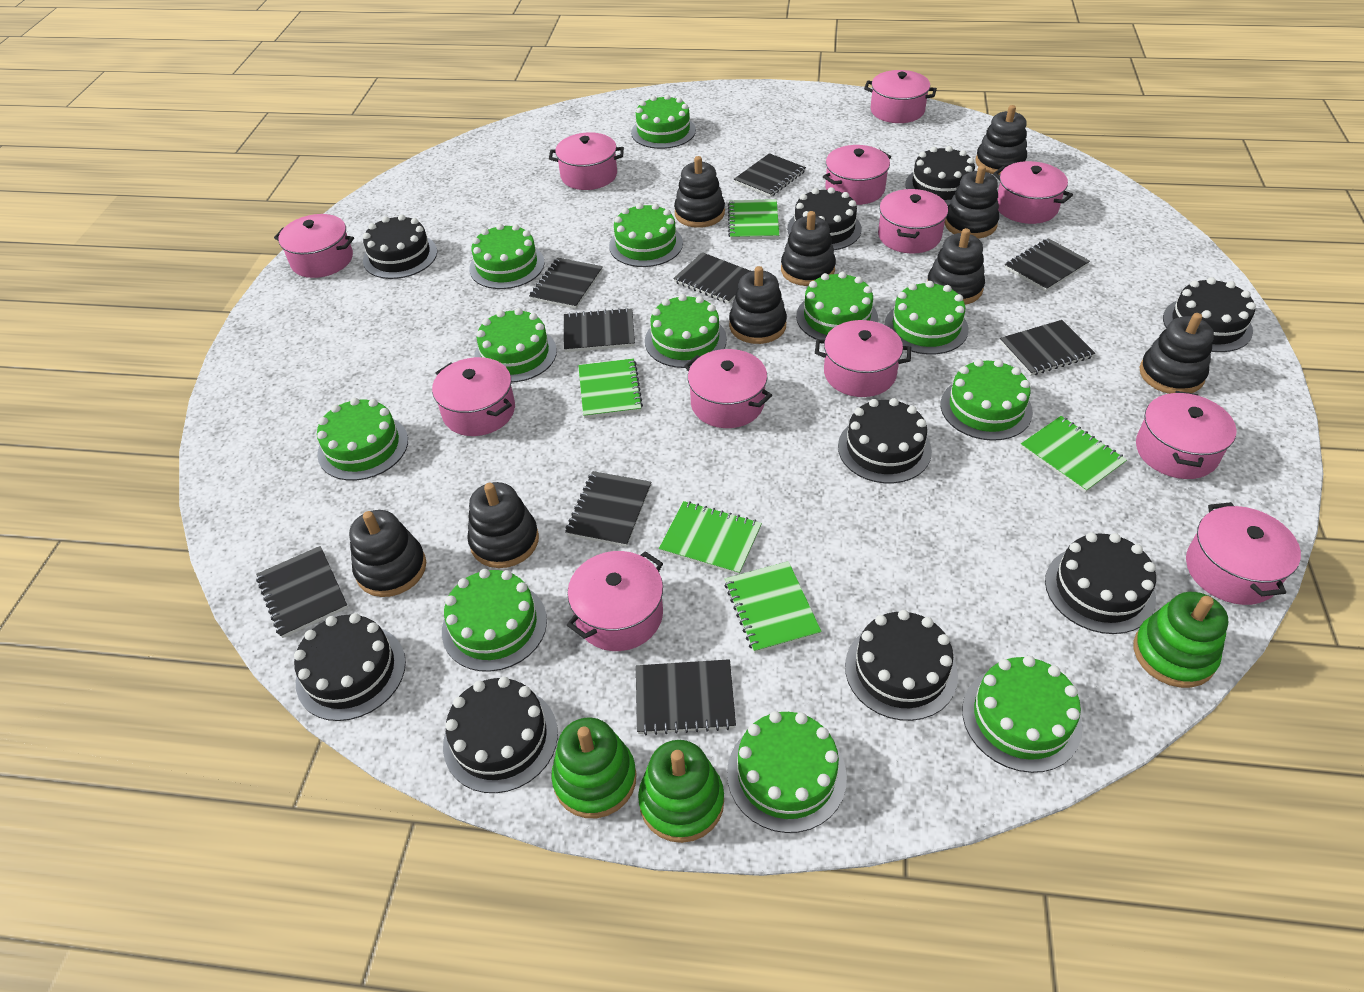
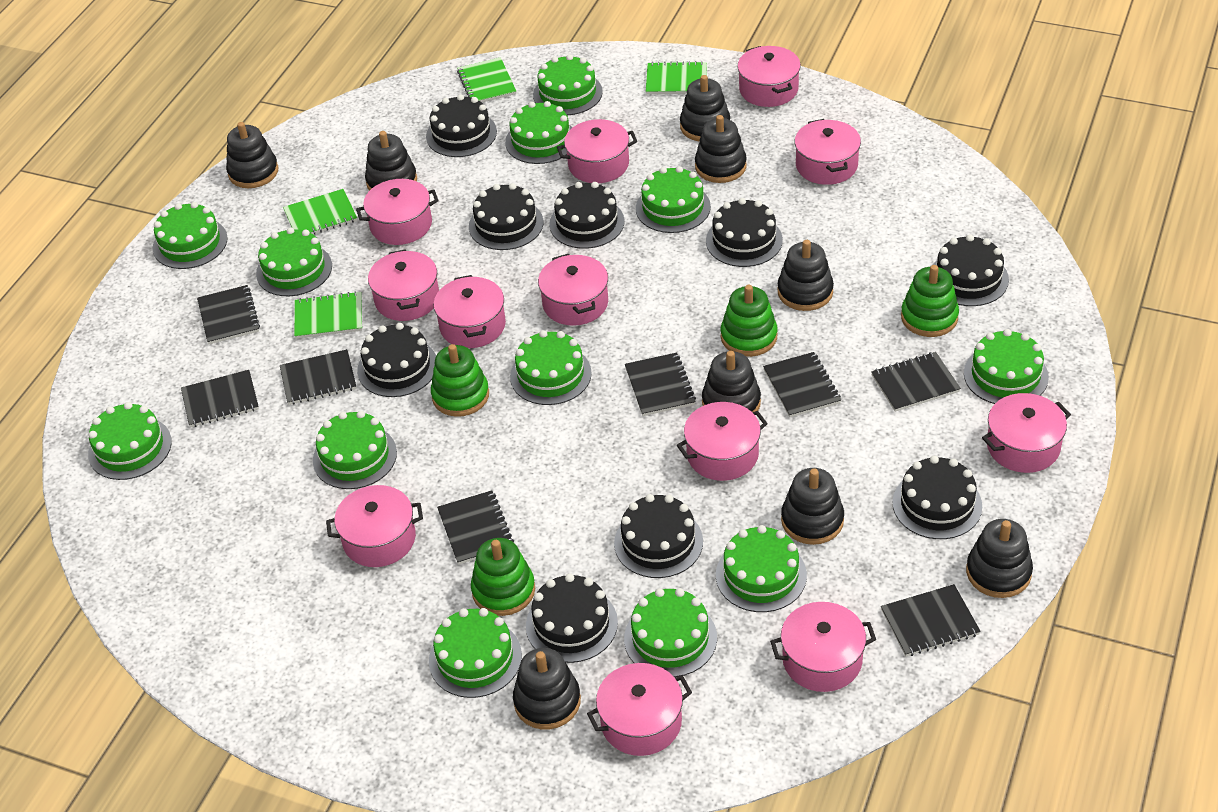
black notebook: [256,546,348,638] [529,258,603,309] [564,308,635,352] [565,471,651,547] [636,659,736,735] [673,252,751,304] [734,153,806,197] [1000,320,1095,376] [1005,238,1090,292] = 9 -> [181,370,259,428] [197,285,260,344] [280,349,357,405] [437,490,514,565] [625,353,696,416] [763,352,841,417] [871,352,961,412] [881,584,981,656] = 8
green notebook: [578,358,643,418] [659,501,762,575] [725,561,822,653] [728,199,779,240] [1021,416,1127,493] = 5 -> [283,189,357,235] [294,291,362,339] [457,57,516,102] [646,61,707,94] = 4
green stacking toy: [551,717,637,818] [638,740,724,843] [1134,592,1228,688] = 3 -> [431,344,489,417] [471,538,535,616] [721,285,778,357] [901,265,959,337] = 4

